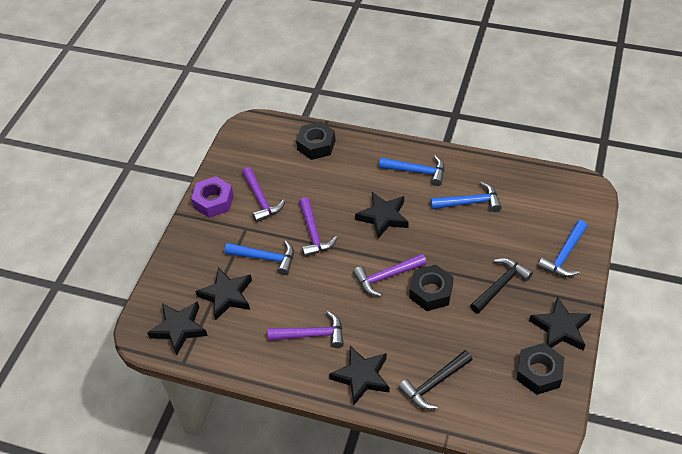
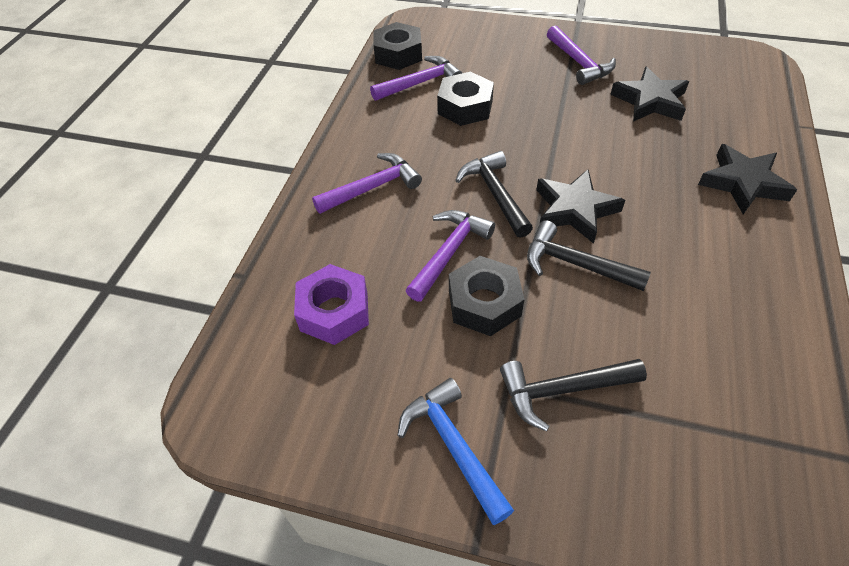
black hammer: [398,350,473,410] [470,258,533,314] = 2 -> [455,151,533,238] [500,359,647,432] [527,220,651,291] = 3
black star: [147,301,208,356] [195,267,252,320] [329,346,390,405] [355,192,409,239] [529,296,591,351] = 5 -> [536,169,625,244] [610,67,689,122] [698,144,797,214] = 3
blue hammer: [225,241,294,275] [379,155,445,186] [431,182,502,212] [538,220,588,277] = 4 -> [397,378,514,525] = 1

